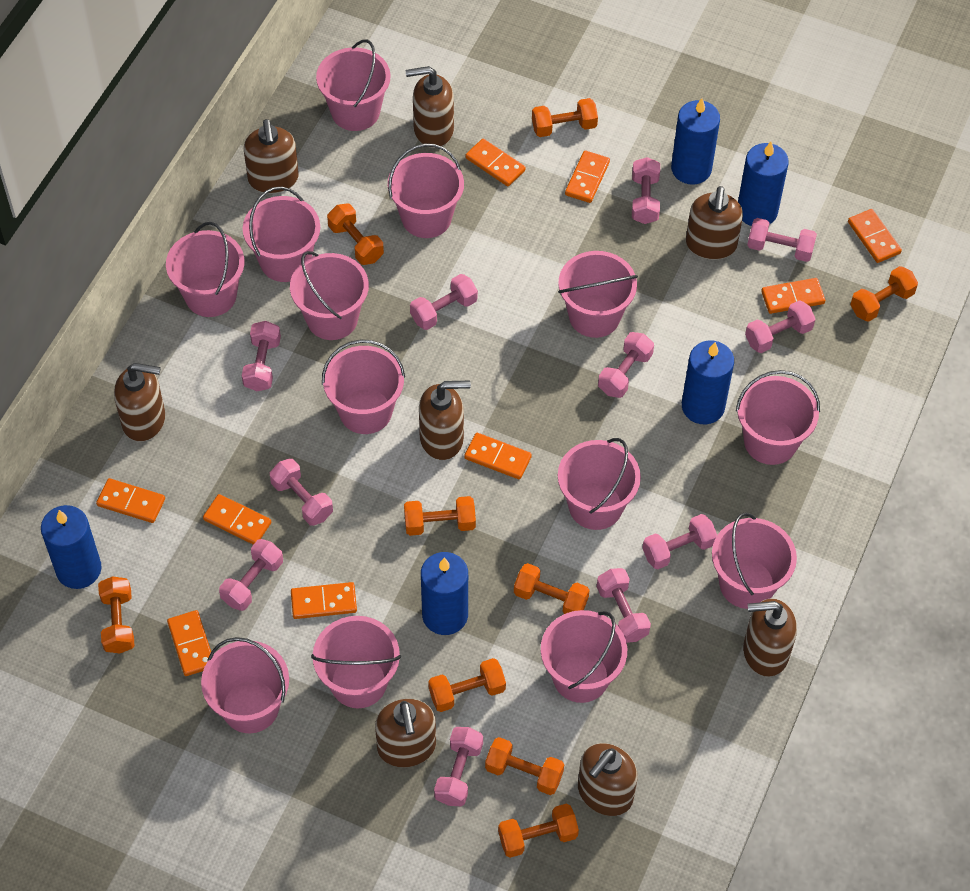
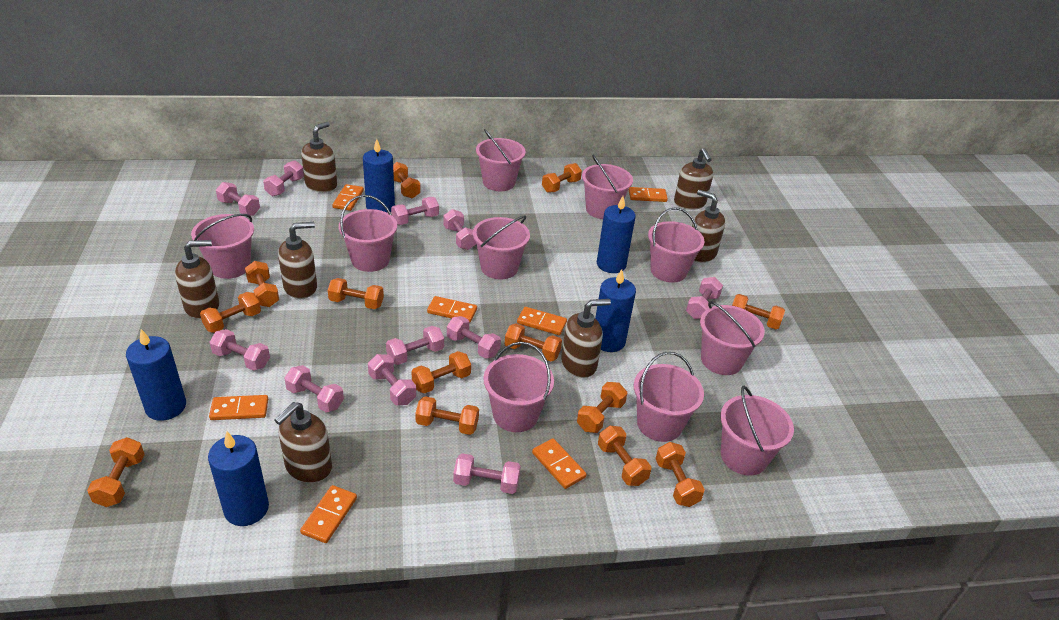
brown soap dispenser: [114,363,165,442] [244,119,299,194] [375,699,436,767] [406,66,454,148] [419,381,471,460] [578,743,638,816] [686,186,743,260] [743,599,797,677] = 8 -> [175,240,219,319] [275,402,332,483] [278,222,317,299] [301,122,337,193] [561,299,611,378] [674,148,713,210] [692,190,725,263] = 7
orange domino: [96,478,165,523] [167,610,211,676] [203,494,271,545] [291,582,357,619] [464,433,532,479] [466,139,525,186] [565,150,610,203] [761,278,825,314] [848,209,902,263] = 9 -> [209,395,268,420] [300,485,357,543] [332,184,364,211] [427,296,477,322] [517,307,567,335] [532,438,587,489] [629,187,668,202] = 7
orange dumbbell: [98,576,134,653] [327,203,384,265] [404,496,476,536] [428,658,506,712] [485,737,564,795] [498,804,579,858] [514,563,590,614] [532,98,598,137] [850,266,918,322] = 9 -> [87,437,145,507] [200,292,261,333] [245,261,279,307] [328,278,384,309] [393,162,421,199] [411,351,471,394] [415,396,479,435] [505,323,562,361] [542,163,582,193] [577,382,627,433] [598,426,651,486] [656,442,705,507] [732,294,785,329] = 13
pink bucket: [166,222,244,317] [201,637,289,733] [243,187,320,282] [290,251,369,340] [311,616,401,708] [316,39,391,131] [322,340,405,434] [388,143,464,238] [541,610,627,703] [558,251,638,338] [558,438,641,530] [712,512,797,609] [736,370,820,465] = 13 -> [191,214,254,279] [339,195,397,272] [473,216,530,280] [476,129,526,191] [483,342,554,432] [582,155,633,219] [634,352,704,442] [648,207,705,283] [700,301,765,375] [720,386,794,475] = 10

